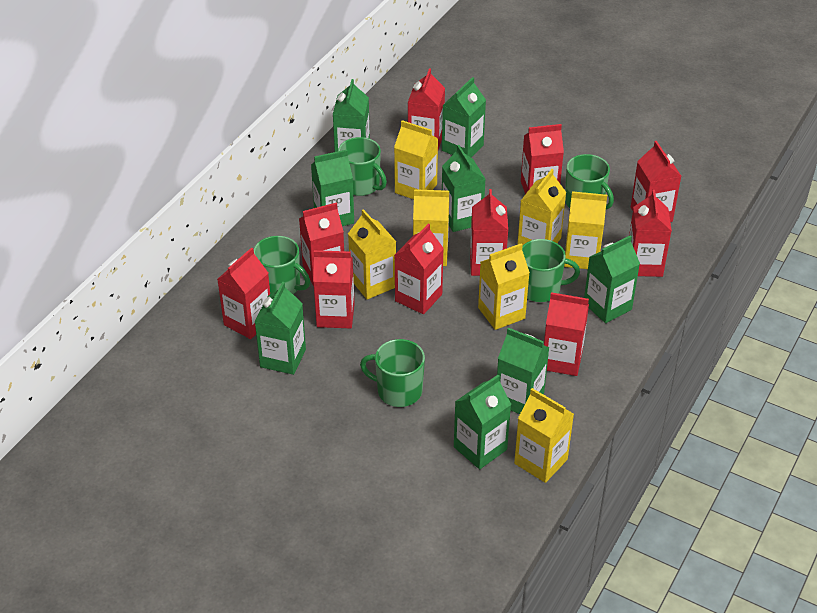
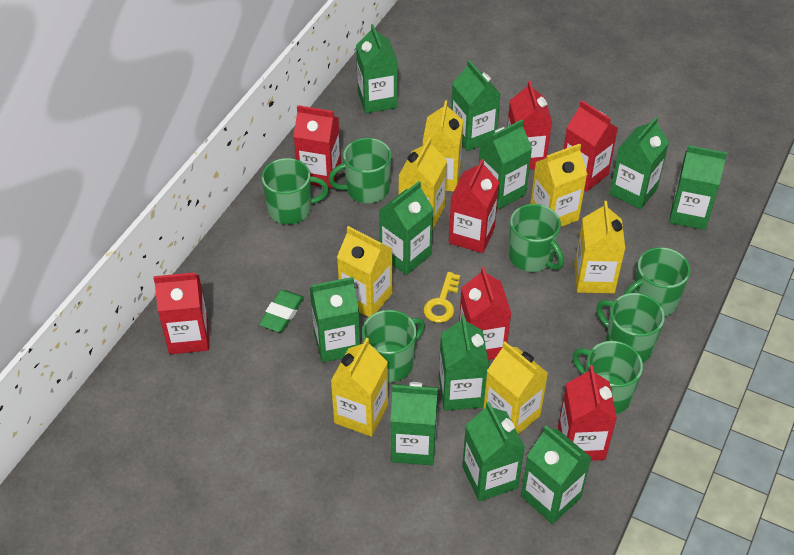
green carton: [254,282,306,375] [311,149,354,226] [333,79,370,152] [442,77,486,157] [442,145,485,232] [454,375,511,469] [497,328,549,414] [584,235,640,323] = 8 -> [310,277,360,363] [356,24,398,113] [379,181,434,275] [390,382,438,465] [439,315,489,411] [451,60,500,151] [462,402,525,502] [479,119,532,210] [521,426,592,524] [610,117,669,209] [669,145,727,230] = 11
green eraser: none = 0 -> [259,290,304,332] = 1
green mug: [254,236,310,294] [338,137,387,196] [360,339,425,407] [522,239,580,302] [565,154,614,210] = 5 -> [261,158,329,225] [328,138,391,203] [362,310,425,383] [509,204,564,272] [573,341,643,414] [596,293,665,363] [624,247,690,317] = 7
red carton: [217,247,270,339] [299,202,344,286] [313,250,355,328] [395,224,444,314] [408,68,445,150] [470,189,508,276] [521,124,564,194] [544,292,589,376] [629,190,672,277] [631,141,681,222] = 10 -> [153,272,209,354] [294,105,341,188] [449,159,499,253] [459,267,512,360] [507,81,552,170] [558,366,617,461] [564,100,618,192] = 7
yellow key: none = 0 -> [423,272,460,323] = 1

